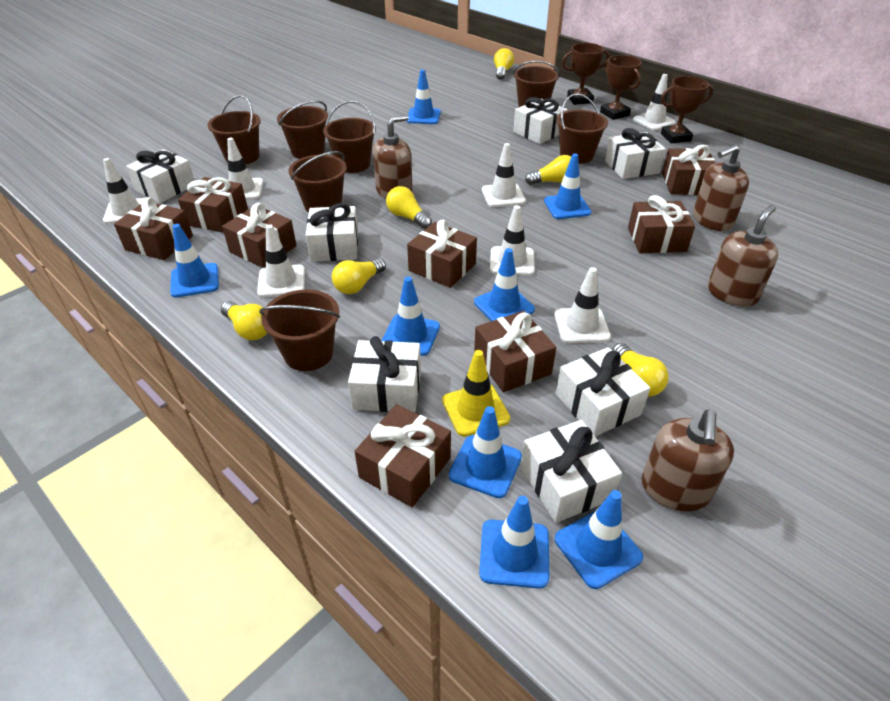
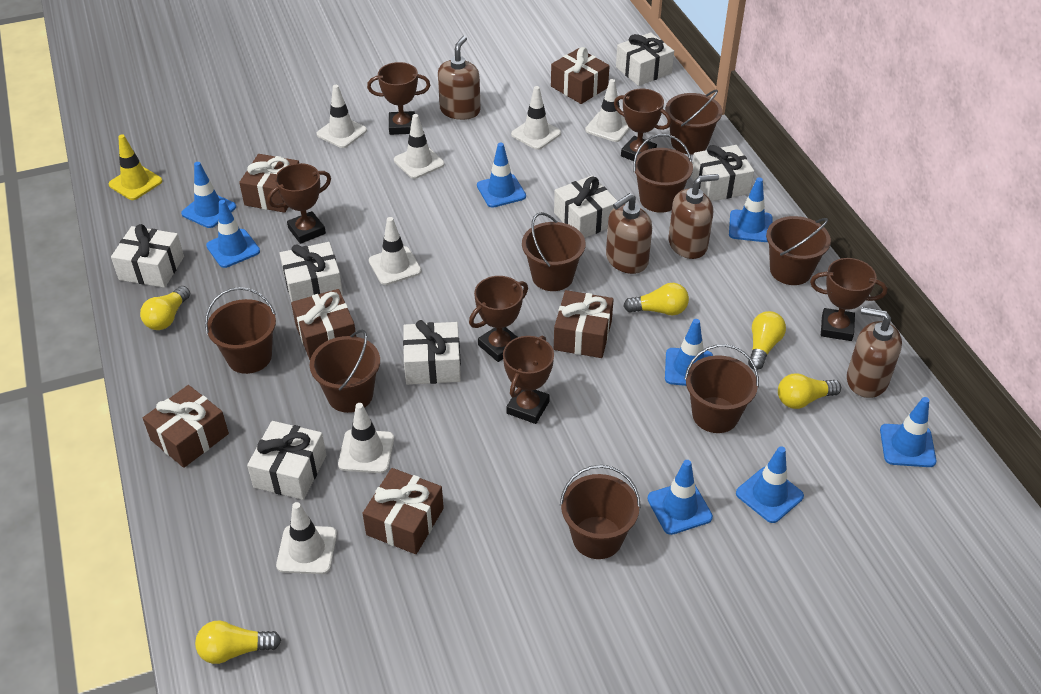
brown bucket: [208,95,261,164] [259,289,340,371] [277,100,328,159] [289,151,347,213] [323,101,376,173] [513,61,560,107] [556,93,608,164] = 7 -> [205,287,276,374] [310,330,380,413] [522,212,585,291] [560,465,641,559] [633,134,693,213] [665,89,722,154] [685,344,759,433] [766,216,831,285] = 8
brown gift: [114,197,193,260] [178,177,248,233] [222,203,297,268] [355,404,451,507] [407,220,477,288] [474,311,556,392] [628,195,695,253] [662,144,715,195] = 8 -> [143,385,229,468] [239,154,299,213] [291,289,356,360] [362,468,444,554] [551,47,610,104] [554,290,614,358] = 6
brown trophy: [562,43,610,105] [600,55,642,120] [661,76,713,143] = 3 -> [267,163,331,244] [367,62,430,135] [469,276,528,362] [503,336,554,424] [614,89,671,161] [810,258,887,341] = 6
yellow light bulb: [221,301,267,340] [332,258,386,294] [386,186,432,229] [494,48,514,80] [525,155,571,185] [612,343,669,397] = 6 -> [140,286,190,330] [195,620,281,664] [624,283,689,316] [748,311,786,370] [778,373,841,409] = 5

